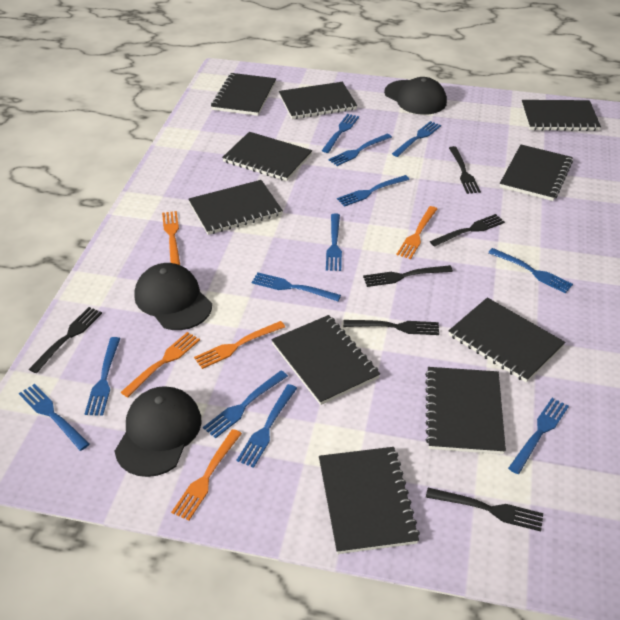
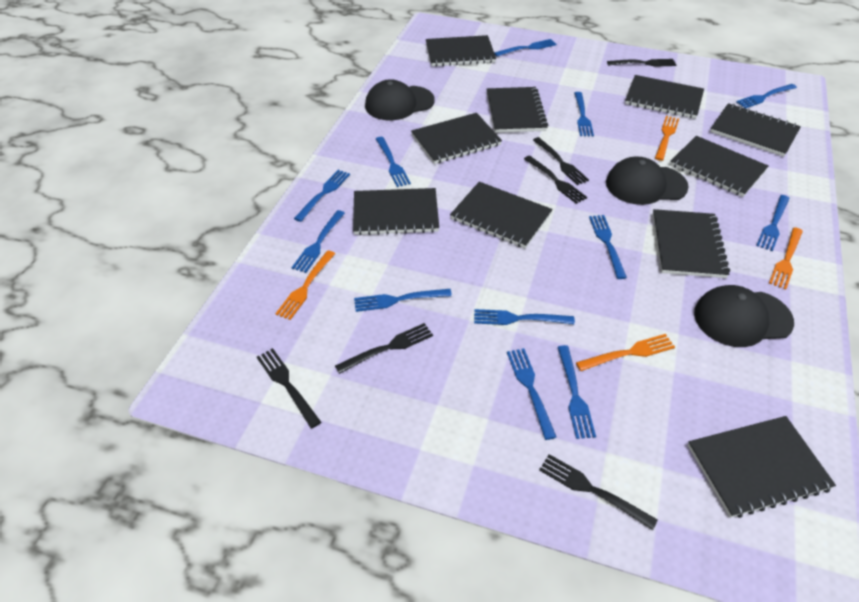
orange fork: [121,332,200,397] [162,211,180,265] [171,429,242,521] [194,321,285,369] [397,206,437,259] = 5 -> [275,250,335,320] [576,334,675,371] [655,116,679,161] [769,227,803,290] = 4

